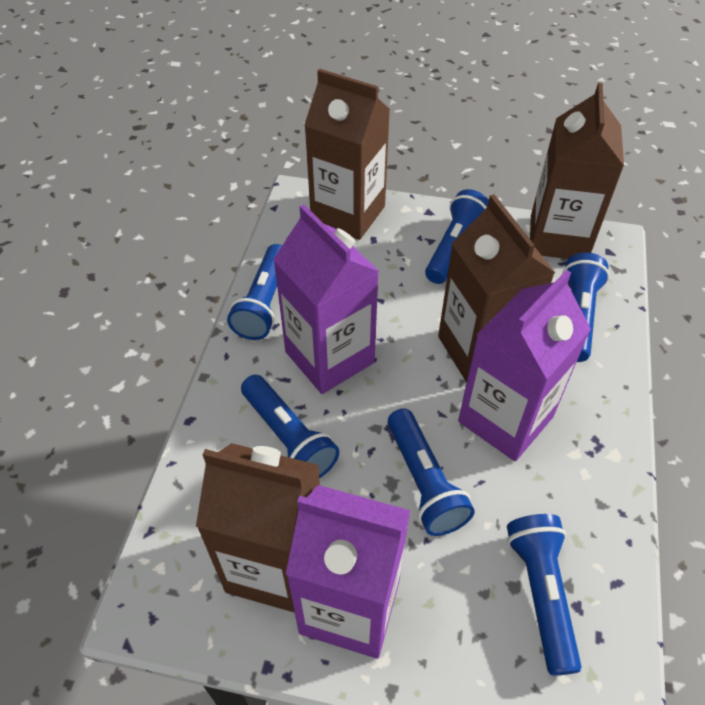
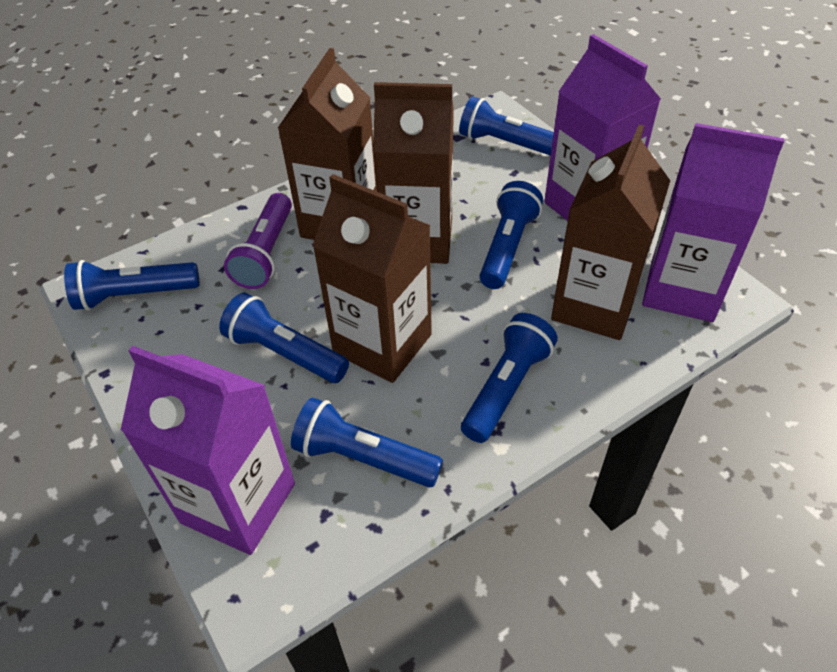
purple flashlight: none = 0 -> [224,193,292,289] = 1

